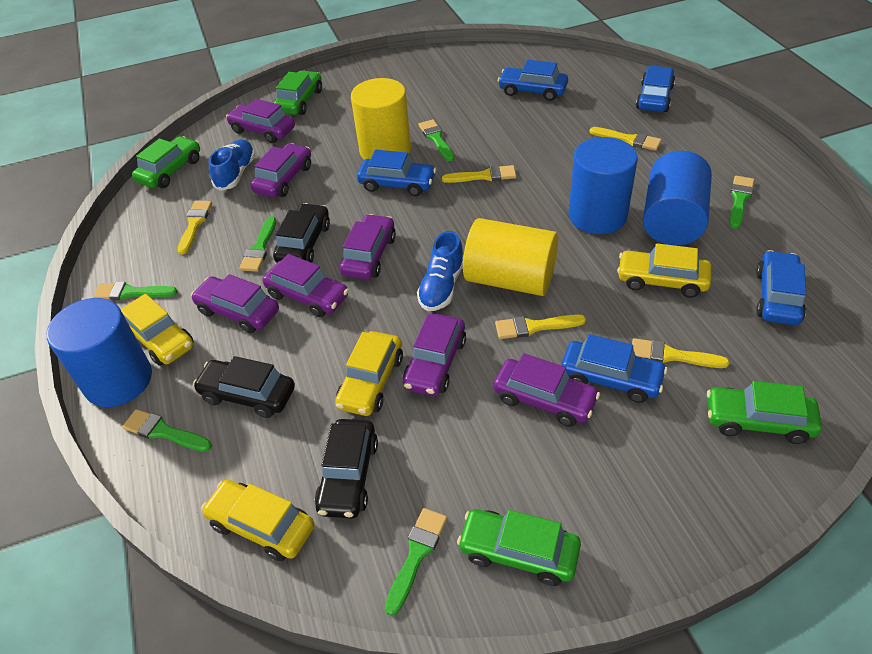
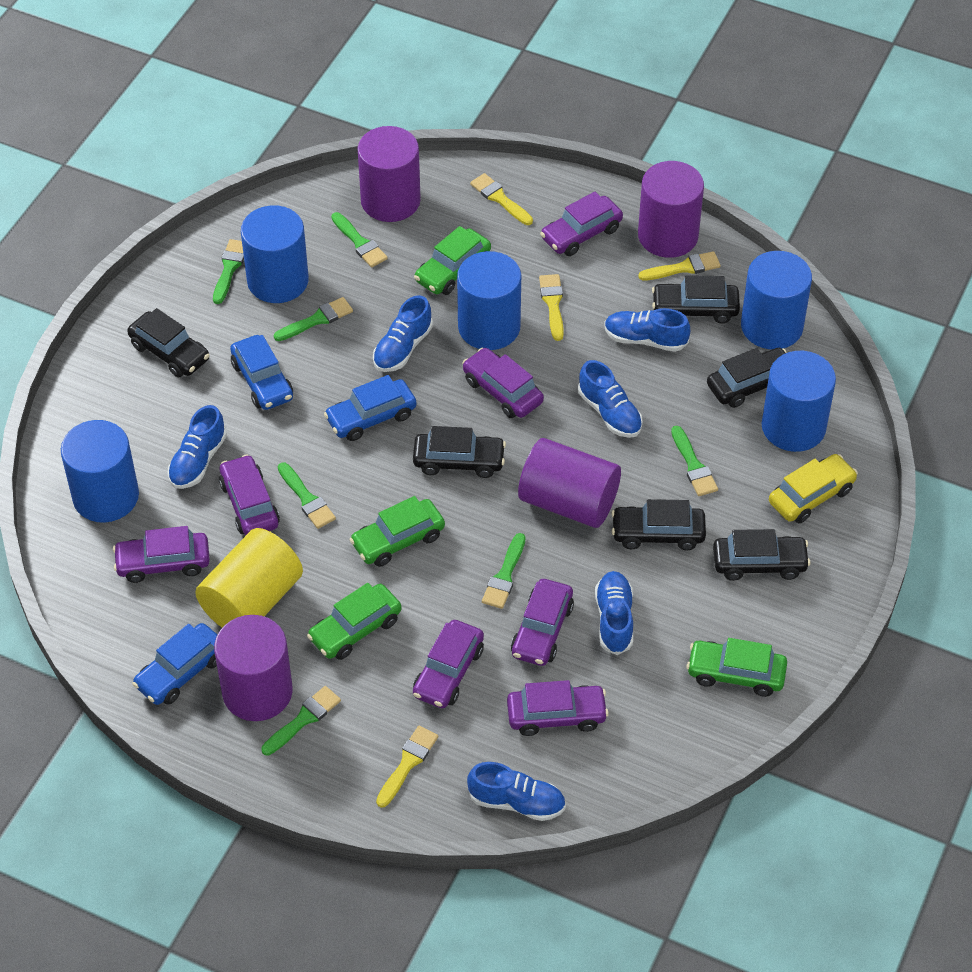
black car: [193,356,295,418] [273,203,330,263] [315,419,378,519] = 3 -> [127,308,210,377] [413,426,506,478] [611,499,706,550] [652,275,740,324] [707,348,787,408] [713,529,811,581] = 6
blue car: [357,150,436,196] [498,60,568,101] [561,334,667,403] [636,66,675,112] [756,250,806,325] = 5 -> [132,623,217,705] [230,335,293,410] [324,375,417,441] = 3
blue cylinder: [47,298,152,407] [568,137,638,234] [643,151,712,246] = 3 -> [61,420,139,523] [241,205,309,303] [457,251,521,350] [741,251,812,349] [761,351,836,452] = 5
blue shoe: [209,139,256,191] [417,231,464,311] = 2 -> [168,405,227,489] [373,295,433,372] [467,762,566,821] [578,360,643,438] [595,571,633,655] [604,308,690,352] = 6
green brush: [93,282,178,300] [122,409,212,452] [239,216,276,272] [385,508,447,616] [418,119,454,161] [729,176,754,229] = 6 -> [213,239,244,304] [261,686,341,756] [274,297,353,341] [278,462,336,529] [331,212,388,267] [482,533,526,609] [671,426,718,496] = 7
purple cylinder: none = 0 -> [214,615,293,721] [358,126,421,222] [518,438,621,528] [638,161,704,258] = 4
yellow brush: [178,201,212,254] [442,165,516,183] [495,315,586,339] [590,127,662,151] [632,338,729,368] = 5 -> [376,726,438,808] [470,173,533,225] [539,274,564,341] [638,251,721,281] = 4
yellow car: [120,294,194,366] [201,480,314,562] [335,331,403,416] [617,243,711,298] = 4 -> [769,454,858,523] = 1
yellow cylinder: [351,78,411,160] [463,218,558,296] = 2 -> [195,528,303,628] = 1

